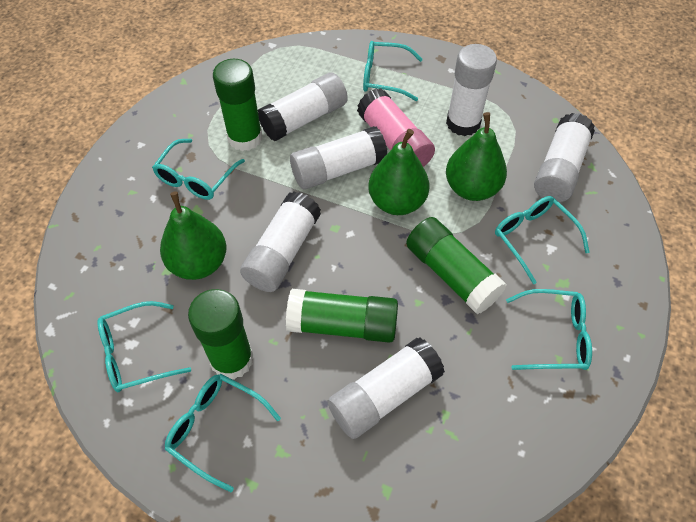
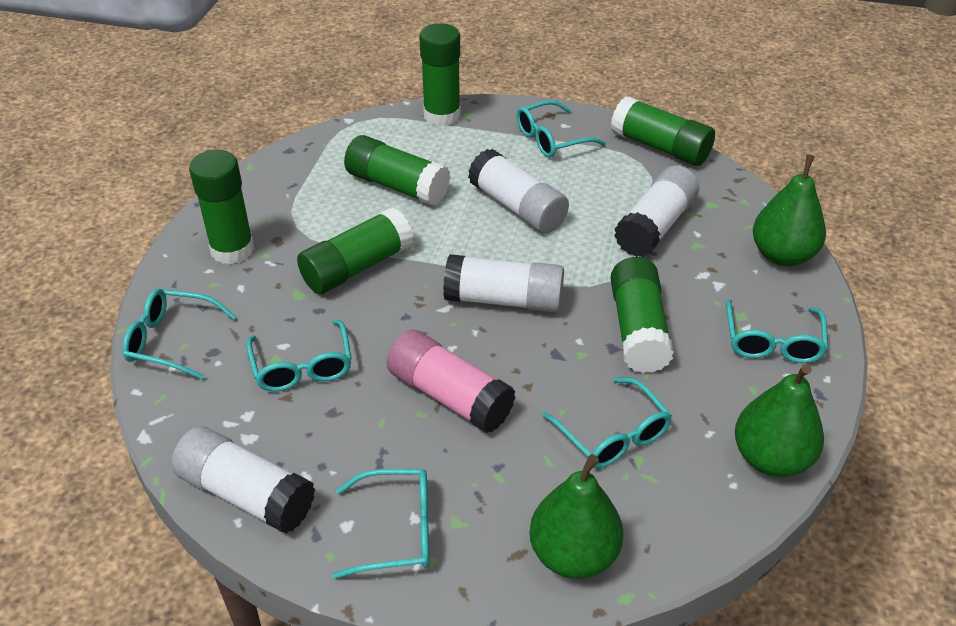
green glue stick: [188,289,254,380] [213,59,262,151] [286,289,398,343] [406,217,507,314] = 4 -> [189,150,254,265] [297,207,413,294] [344,135,451,206] [419,23,461,126] [610,257,674,373] [611,96,715,166] = 6
white glue stick: [240,191,321,292] [258,72,348,141] [290,126,388,190] [328,337,445,439] [446,44,497,136] [534,113,595,202] = 6 -> [171,426,315,534] [443,254,564,312] [468,149,569,233] [614,165,699,257] = 4

